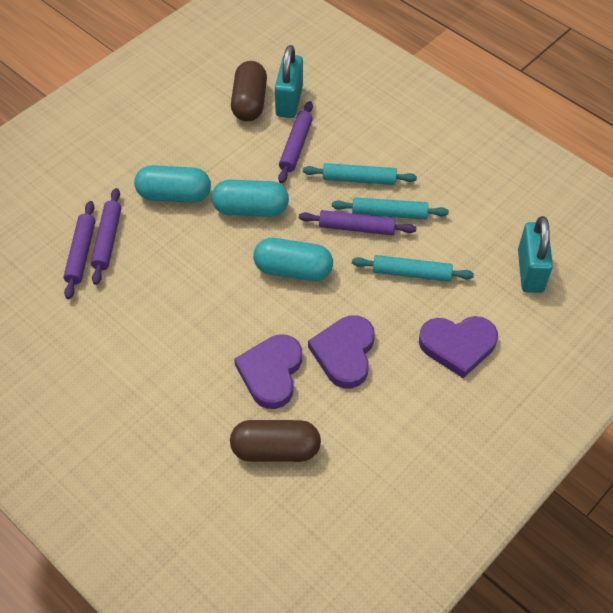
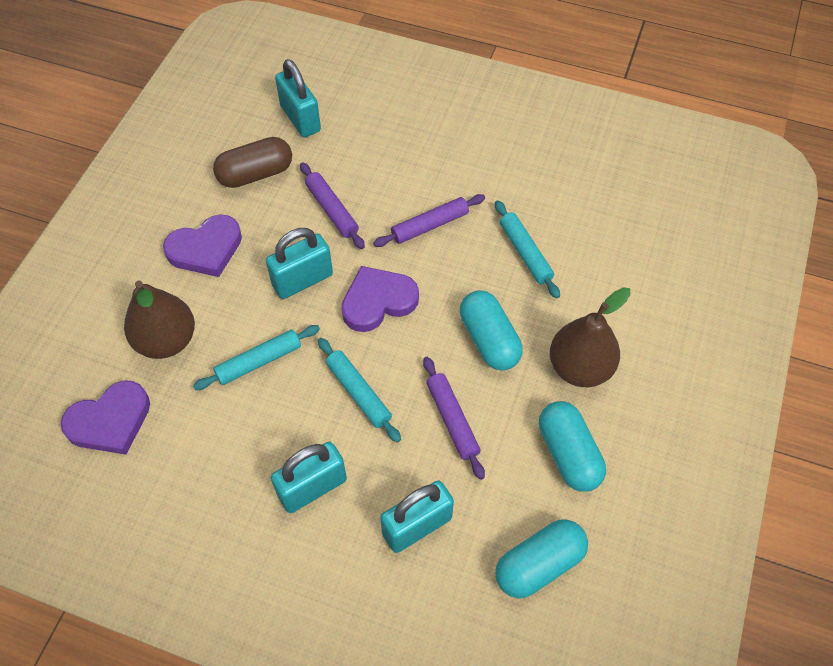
brown capsule: [230,420,321,462] [231,61,267,121] = 2 -> [213,137,292,188] = 1
brown pear: none = 0 -> [124,280,195,359] [550,287,631,387] = 2
purple rolling pin: [63,201,95,299] [91,188,121,285] [278,101,313,183] [299,210,416,235] = 4 -> [300,162,365,249] [373,194,485,247] [423,357,485,480] = 3
turquoise padlock: [275,45,303,118] [518,216,553,293] = 2 -> [266,228,333,299] [271,442,347,513] [275,59,321,137] [380,481,454,553] = 4

